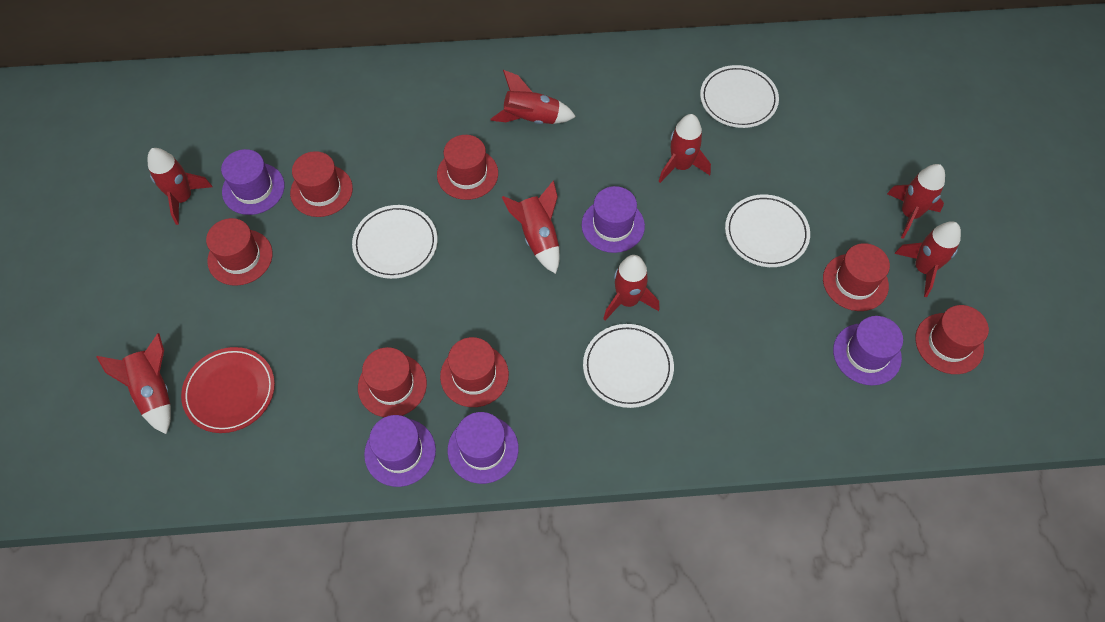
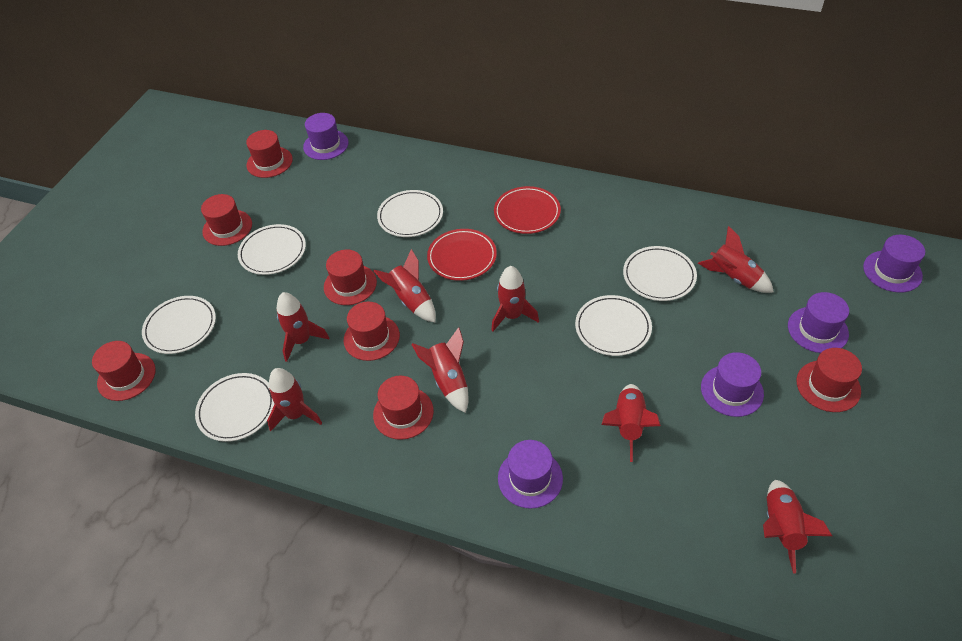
red plate: [181,347,275,433] = 1 -> [427,229,497,281] [494,186,561,234] = 2
white plate: [352,205,438,279] [583,324,674,408] [700,65,779,128] [725,194,810,267] = 4 -> [142,296,216,354] [195,373,275,442] [238,224,306,275] [377,190,443,237] [575,295,652,356] [623,246,697,301] = 6

